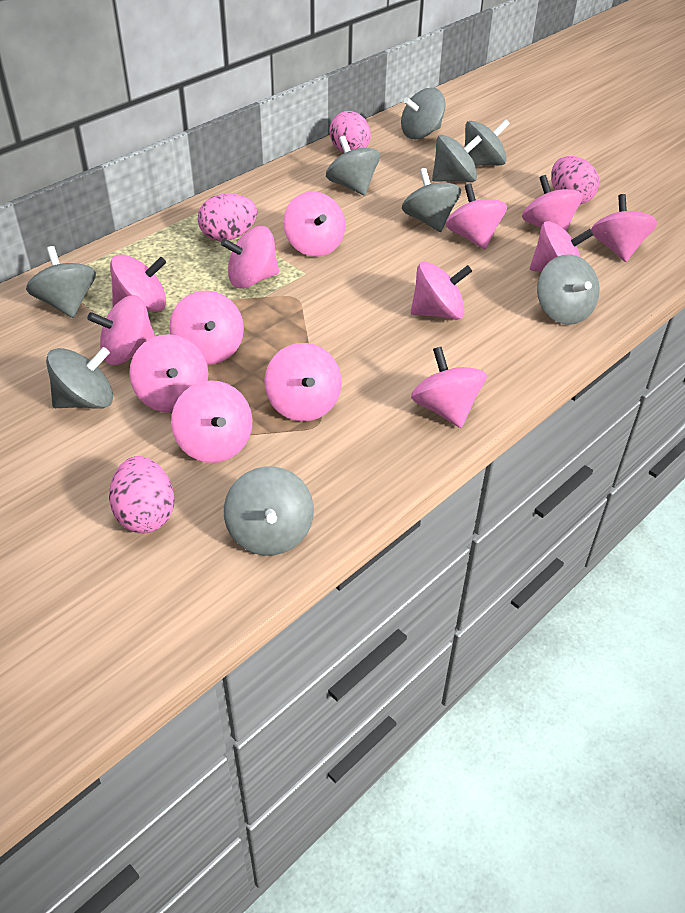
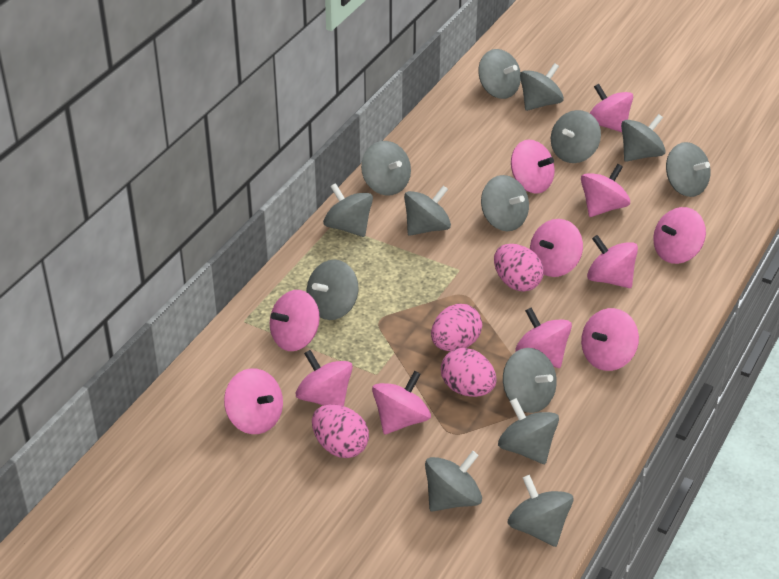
grey spinning top: [26,246,96,318] [46,347,113,409] [224,466,314,556] [326,136,380,196] [401,88,446,139] [402,168,461,232] [432,135,482,182] [465,119,510,166] [537,254,600,325] = 9 -> [307,260,358,320] [323,183,373,237] [361,141,411,196] [404,185,451,236] [425,451,482,512] [478,49,521,99] [481,175,529,231] [498,398,559,464] [503,348,557,413] [507,475,573,547] [520,63,564,111] [551,110,601,163] [621,114,666,162] [666,142,711,197] = 14
pink spinning top: [87,295,155,365] [110,254,166,312] [129,334,208,413] [170,290,244,365] [171,380,252,463] [221,226,279,289] [264,343,342,422] [283,192,345,257] [411,262,472,320] [411,347,487,428] [446,184,507,249] [522,175,583,231] [530,221,594,272] [591,194,657,262] = 14 -> [224,368,283,434] [270,290,320,351] [296,350,353,406] [372,371,431,435] [511,140,555,194] [516,308,572,368] [530,219,583,277] [581,164,630,217] [581,308,639,371] [587,235,638,288] [590,84,633,132] [653,207,706,264] = 12

